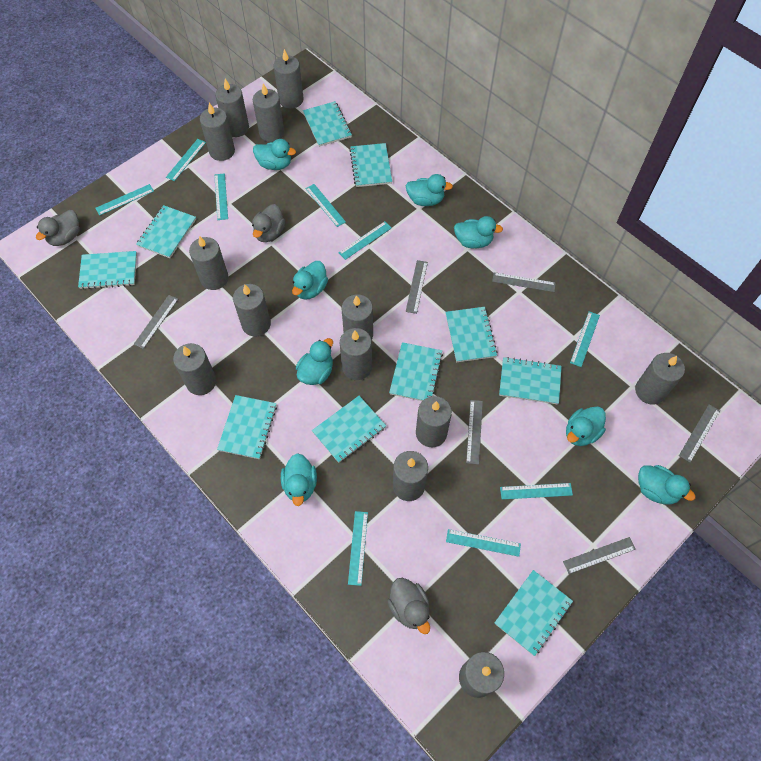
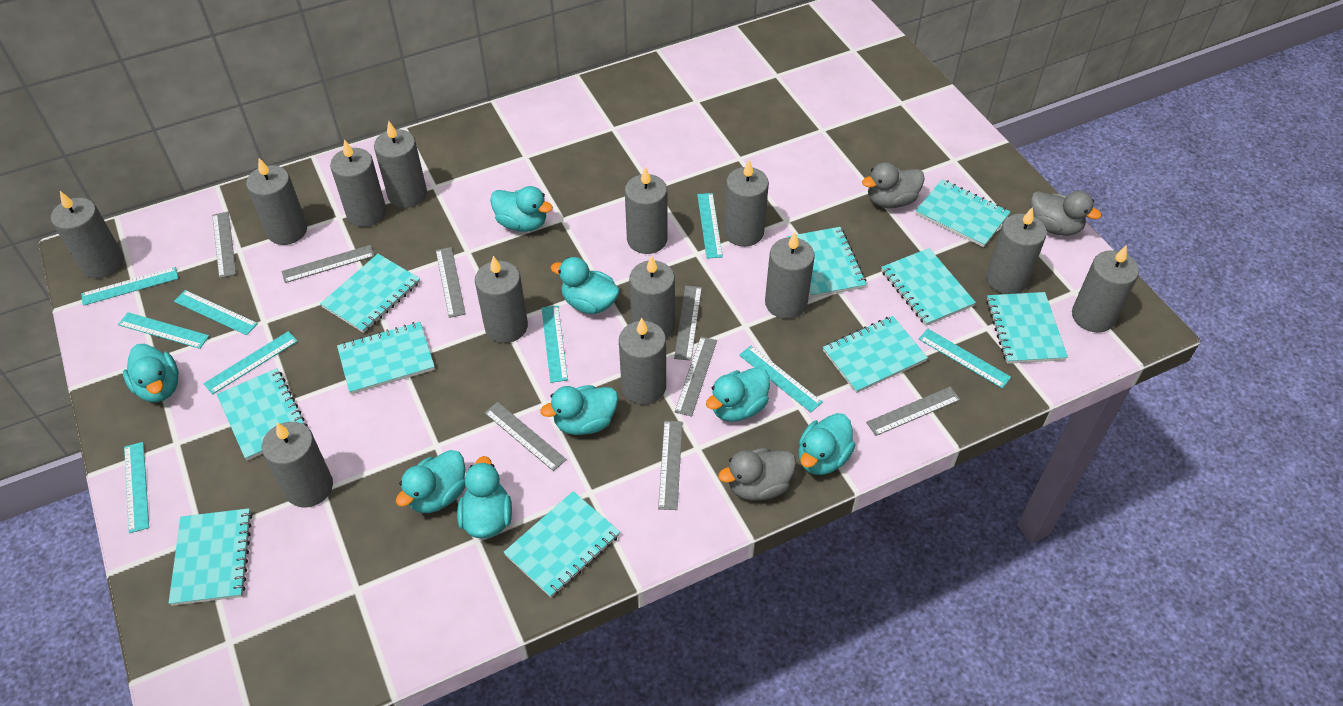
grey ruler: [134,295,178,349] [406,260,428,314] [466,400,483,465] [492,272,556,292] [563,537,636,574] [679,404,720,462] = 6 -> [212,212,236,278] [281,245,374,283] [436,247,466,318] [484,402,567,471] [658,421,682,510] [674,286,702,361] [675,336,717,417] [866,387,960,436] = 8

